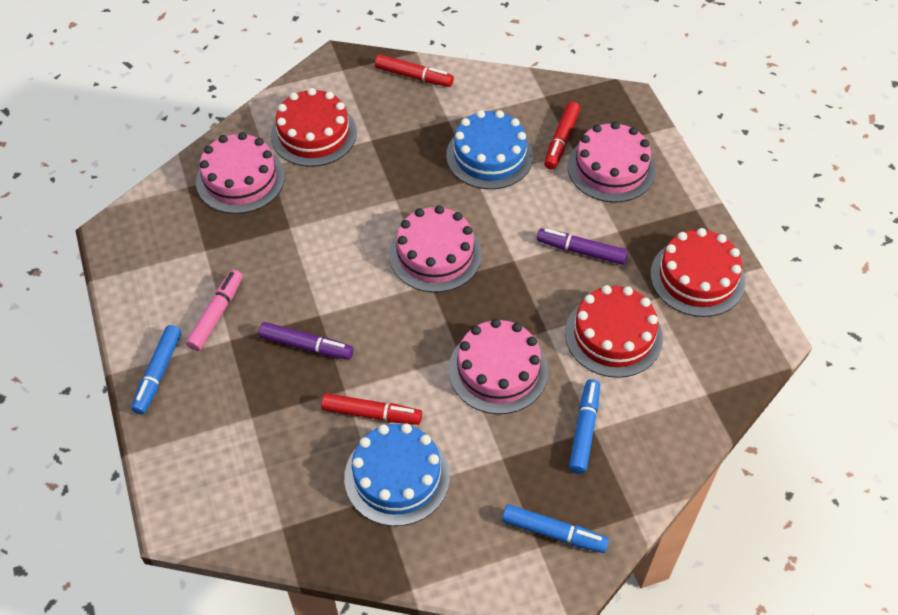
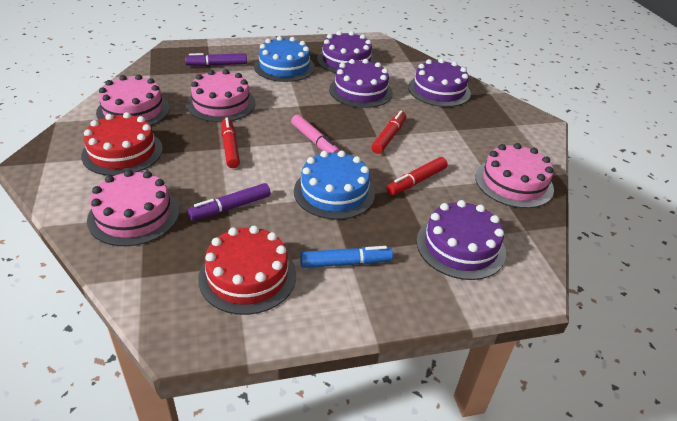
blue marker: [131,325,181,414] [502,504,609,553] [569,379,600,474] = 3 -> [300,246,393,268] = 1
purple cake: none = 0 -> [317,31,376,73] [329,59,393,108] [408,59,471,107] [416,200,506,280] = 4
red cake: [271,88,357,167] [565,285,663,378] [650,228,745,317] = 3 -> [81,112,163,176] [198,226,296,315] = 2

